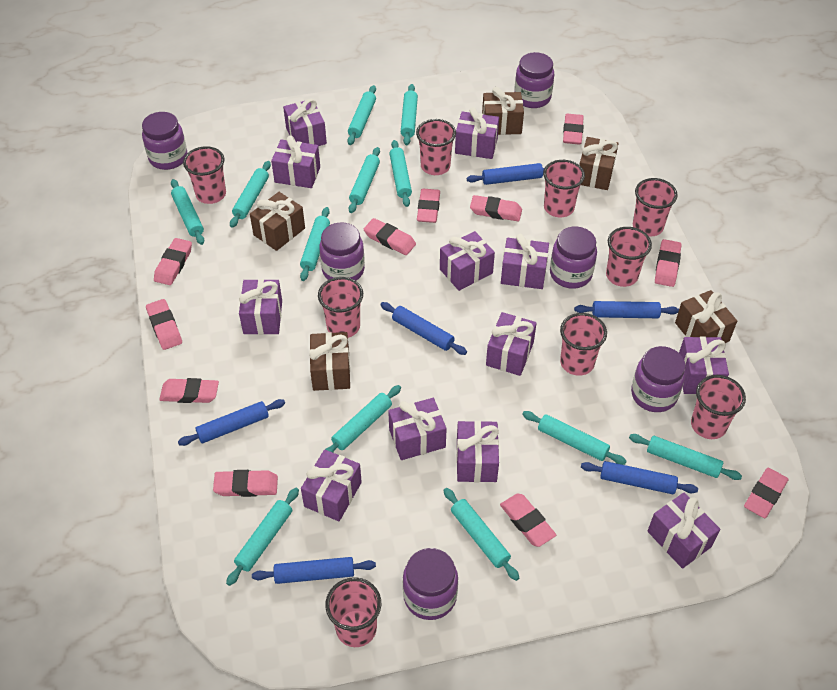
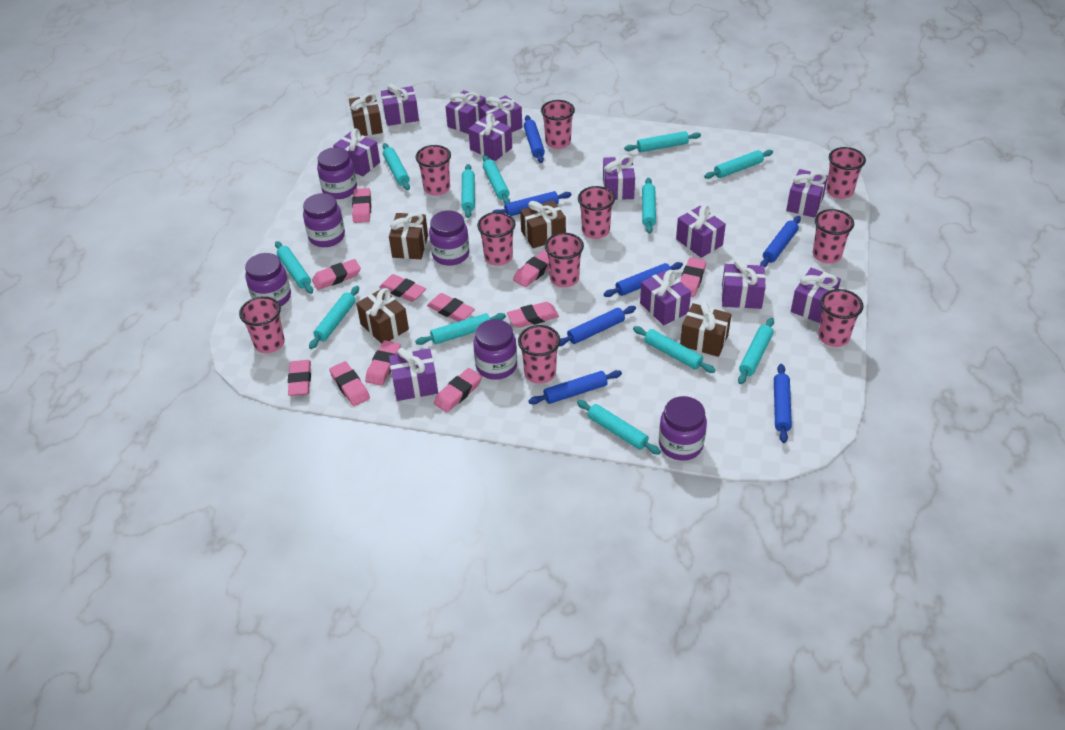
blue rolling pin: [178,399,285,446] [252,557,376,584] [380,302,467,355] [467,163,545,185] [574,301,679,318] [581,461,698,494] = 6 -> [491,191,572,216] [524,115,545,163] [528,370,622,405] [559,306,636,346] [604,262,683,297] [760,216,801,267] [774,364,792,443] = 7
pink cup: [183,146,226,204] [318,277,363,338] [325,577,381,647] [416,119,456,175] [543,160,585,217] [560,313,607,376] [606,227,652,287] [633,178,678,237] [691,375,746,439] = 9 -> [239,296,285,353] [415,145,451,196] [477,212,516,266] [518,325,561,384] [541,100,575,149] [545,233,584,287] [578,186,615,239] [813,209,854,264] [818,289,863,347] [826,147,866,199] = 10

